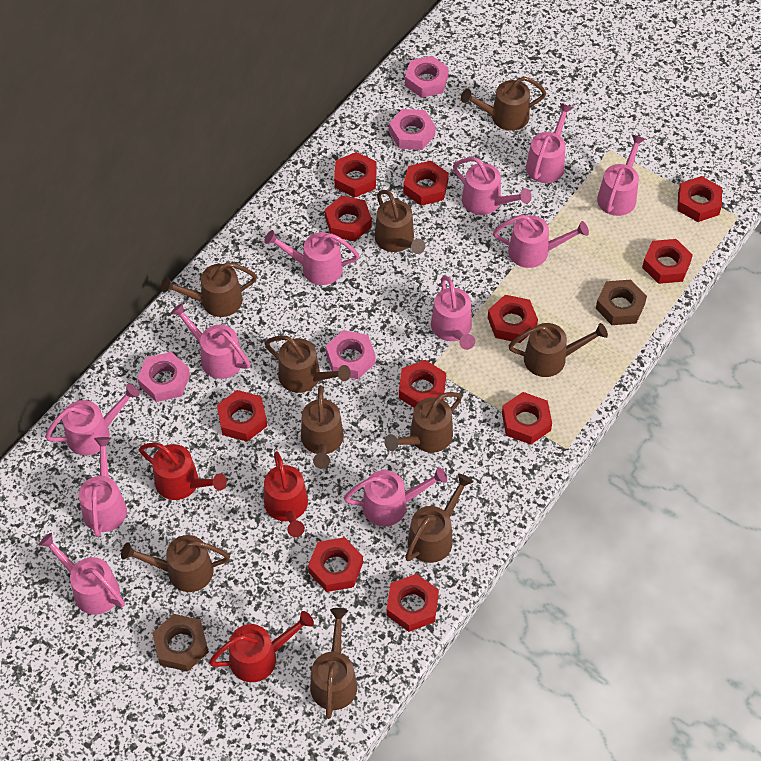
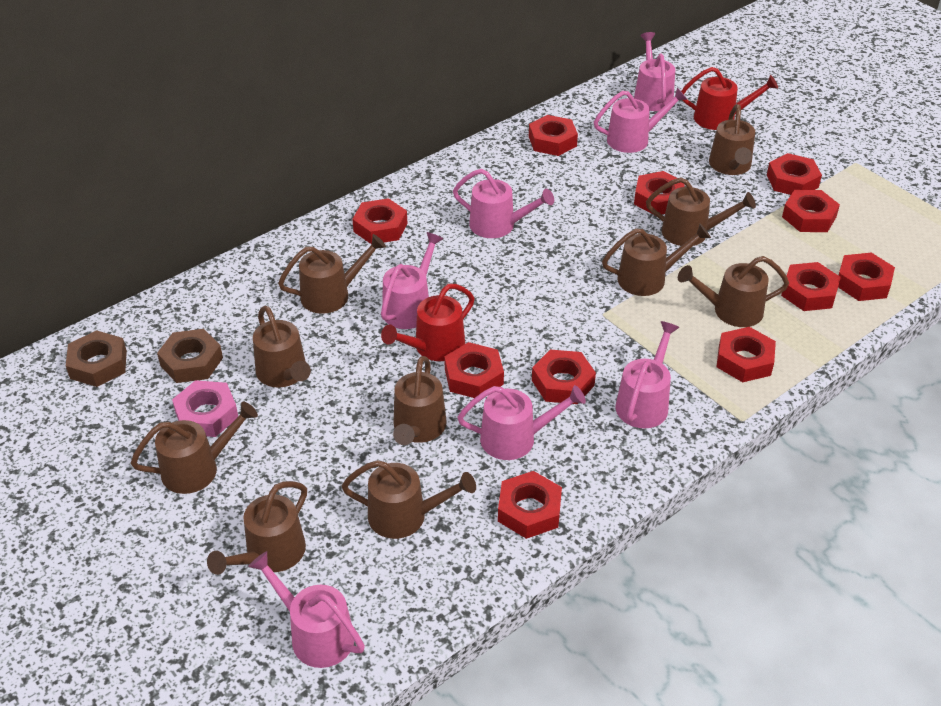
pink nut: [137,352,190,402] [326,330,376,379] [389,109,436,150] [405,56,449,98] = 4 -> [172,380,238,437] = 1
pink watering can: [39,533,125,615] [45,384,140,455] [79,437,127,537] [171,303,250,379] [264,230,359,285] [344,467,447,526] [431,276,475,350] [453,157,532,215] [493,215,589,268] [526,103,574,183] [597,134,645,216] = 11 -> [248,551,365,668] [381,232,444,329] [453,169,554,238] [457,385,586,460] [594,87,687,153] [616,321,680,428] [634,32,675,111] = 7
red watering can: [139,443,227,500] [209,611,314,682] [264,451,308,537] = 3 -> [381,284,475,361] [681,67,778,130] = 2

